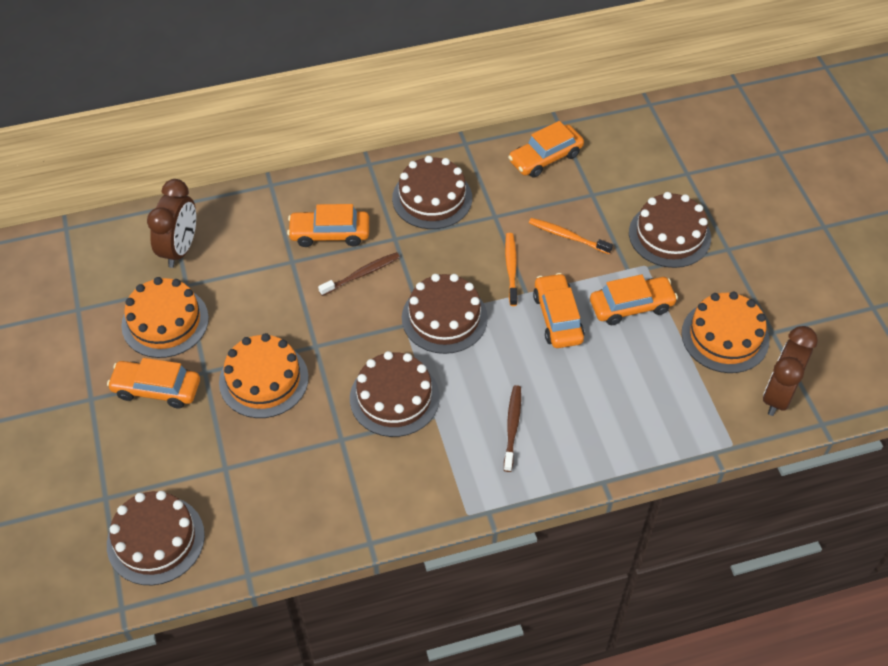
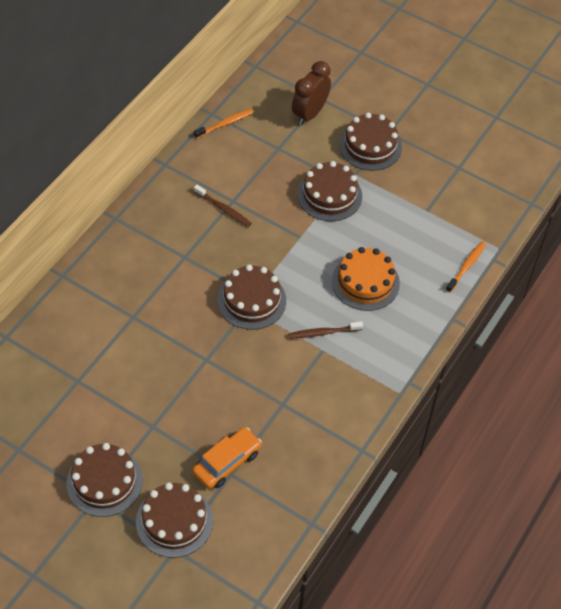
brown clock: [147,179,196,268] [763,326,818,416] = 2 -> [292,61,331,125] = 1
orange cake: [121,277,209,358] [219,333,309,418] [682,292,769,373] = 3 -> [332,247,400,311] = 1
orange car: [107,358,200,409] [287,204,369,247] [508,121,584,178] [533,273,585,348] [590,274,678,325] = 5 -> [192,427,262,489] = 1

